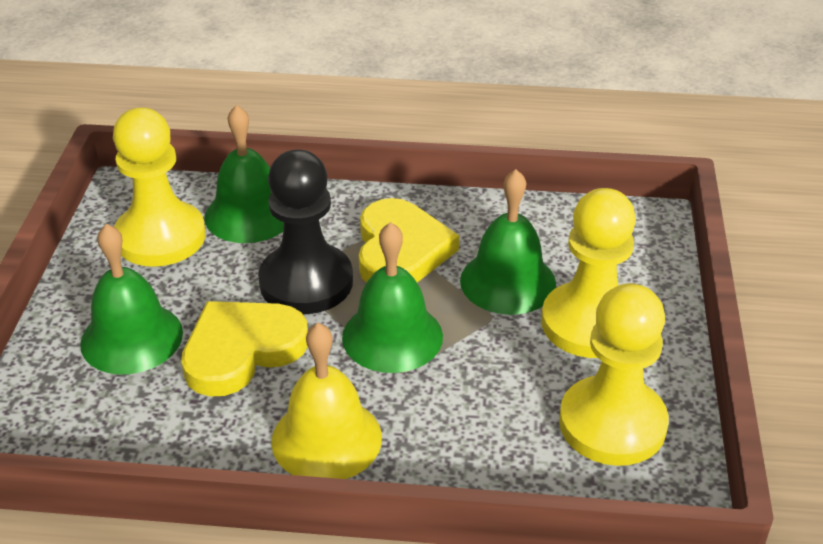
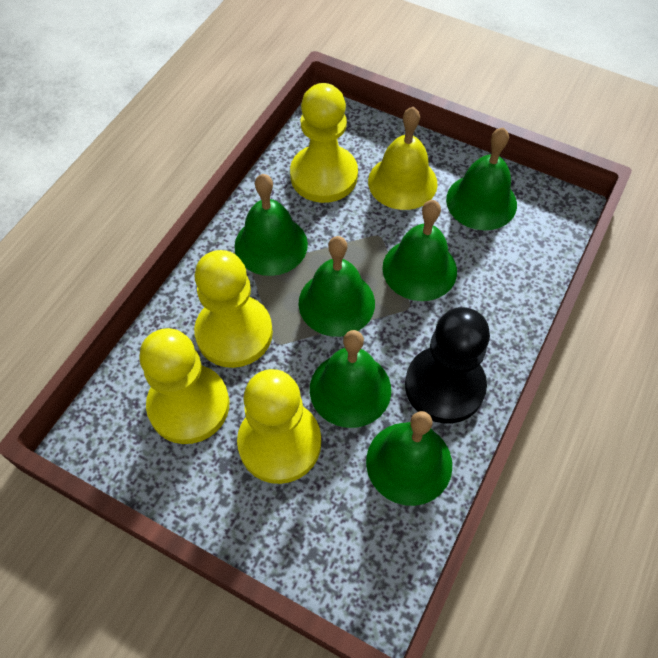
green bell: [80,223,183,375] [205,105,284,243] [342,222,443,373] [460,169,556,315] = 4 -> [234,174,308,276] [298,236,375,337] [310,330,391,428] [366,411,452,506] [382,200,457,301] [446,128,517,230] = 6
yellow heart: [181,301,308,397] [359,198,459,283] = 2 -> none = 0
yellow pawn: [113,108,206,267] [541,188,636,358] [559,283,669,466] = 3 -> [139,328,229,444] [194,250,273,368] [237,369,321,484] [290,83,358,203] = 4

